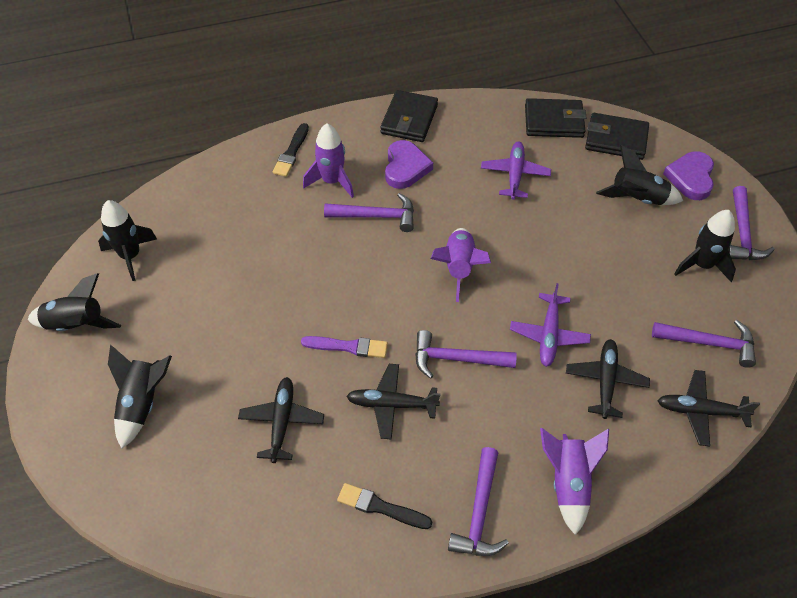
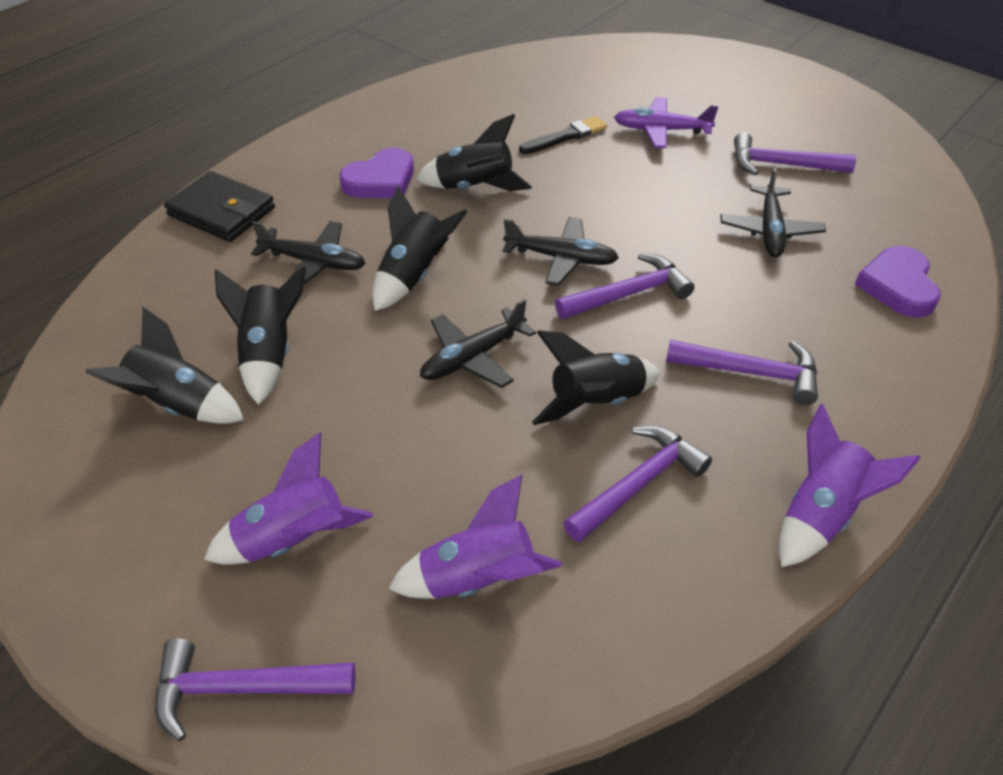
black brush: [273,123,309,177] [337,483,432,529] = 2 -> [519,116,607,154] = 1
black wallet: [380,90,438,142] [525,98,586,138] [585,113,649,160] = 3 -> [164,171,275,242] = 1
purple brush: [301,336,388,358] = 1 -> none = 0
purple plane: [481,142,551,200] [510,283,591,367] = 2 -> [614,97,718,148] = 1

